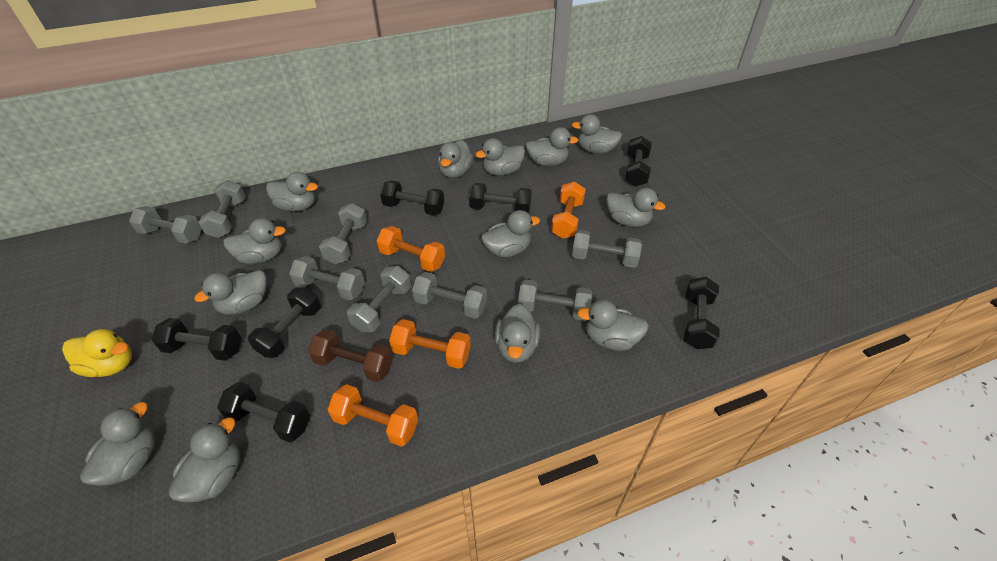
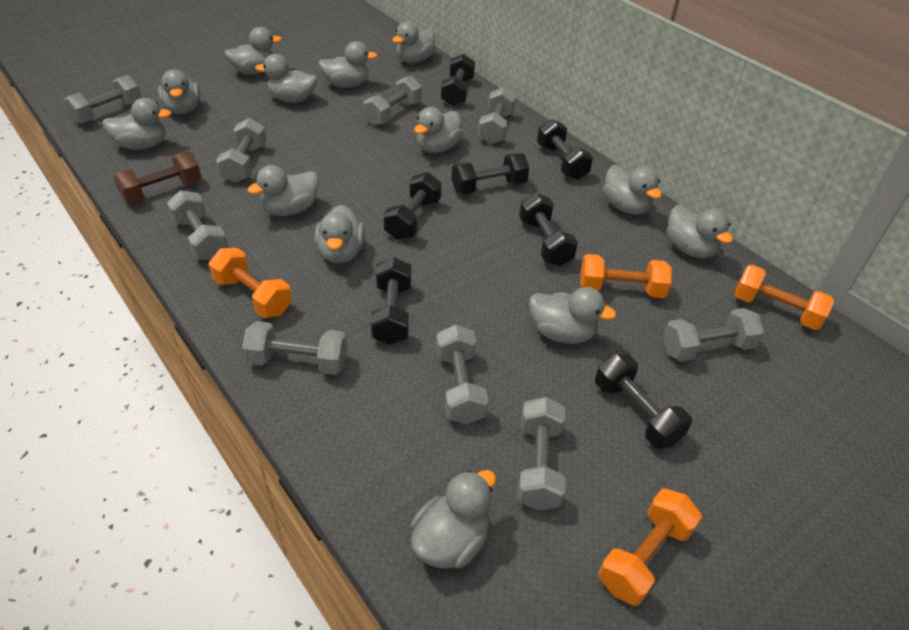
grey dumbbell: [129,206,202,244] [199,180,246,238] [289,256,364,300] [319,203,367,264] [347,266,411,332] [412,272,487,319] [518,279,592,321] [572,230,642,268] = 8 -> [64,75,142,124] [167,190,228,260] [216,118,267,183] [242,321,347,375] [363,76,422,126] [436,325,489,424] [478,87,516,144] [517,397,565,511] [663,308,764,362] = 9
yellow duck: [62,329,132,377] = 1 -> none = 0

